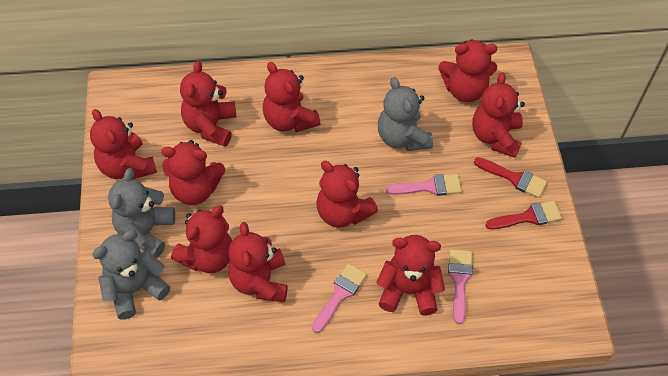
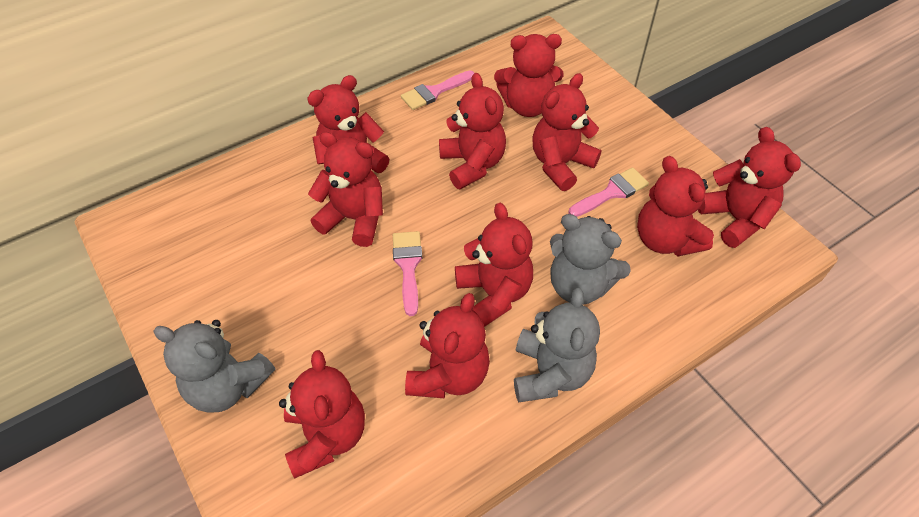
red brush: [474,157,547,198] [485,200,562,230] = 2 -> none = 0

